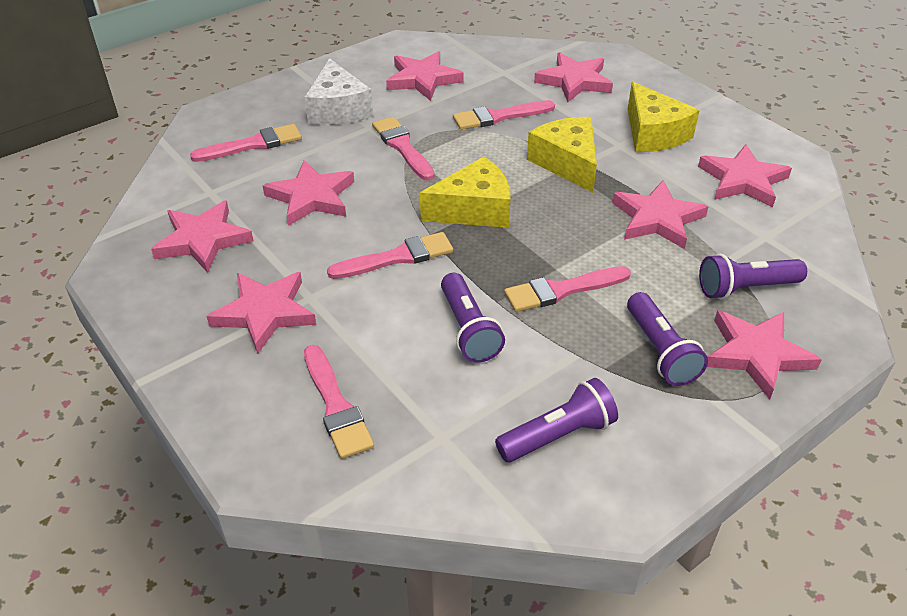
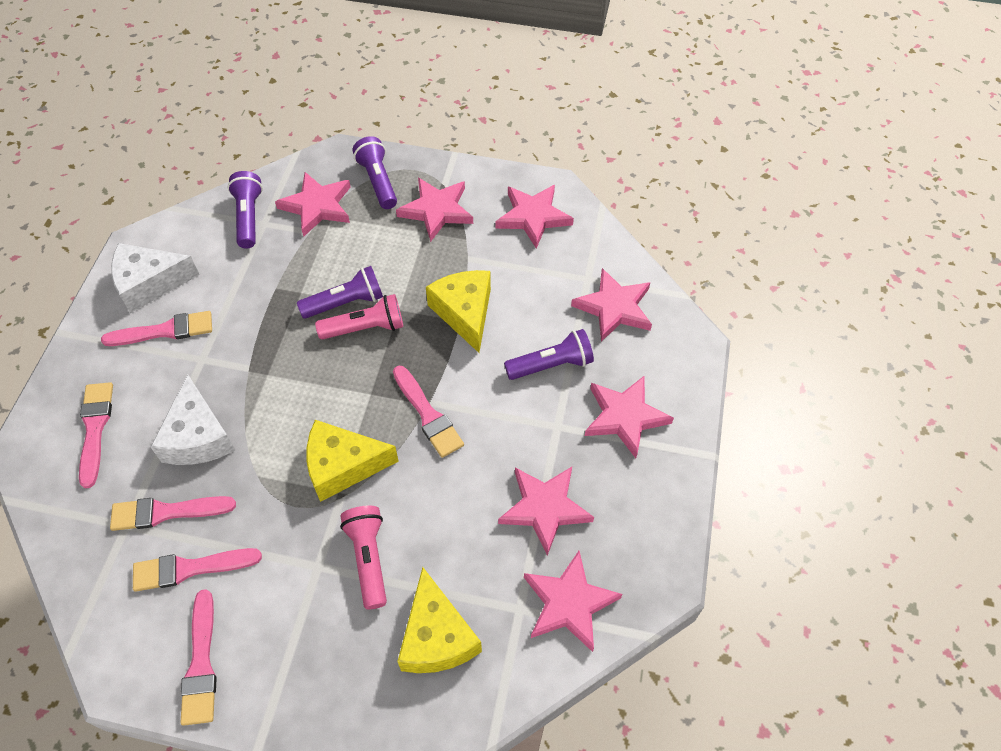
pink flashlight: none = 0 -> [315,294,403,339] [340,506,387,609] = 2
pink star: [151,200,253,273] [206,272,316,354] [263,160,354,226] [386,51,464,101] [534,52,613,102] [612,180,708,249] [698,144,792,207] [707,310,822,400] = 8 -> [275,172,351,237] [396,177,473,242] [495,185,574,249] [498,467,594,556] [524,551,622,652] [571,268,652,342] [585,375,674,458] = 7
white cheese: [304,58,373,125] = 1 -> [111,243,199,313] [151,374,235,465] = 2

